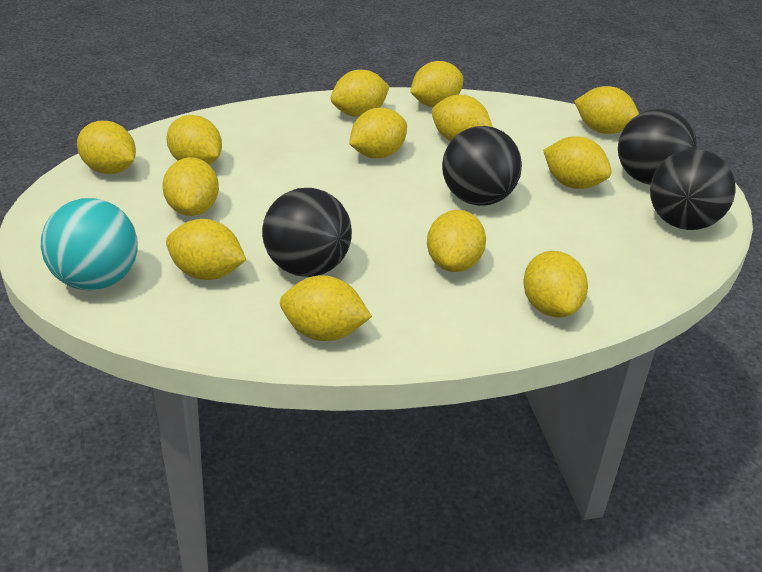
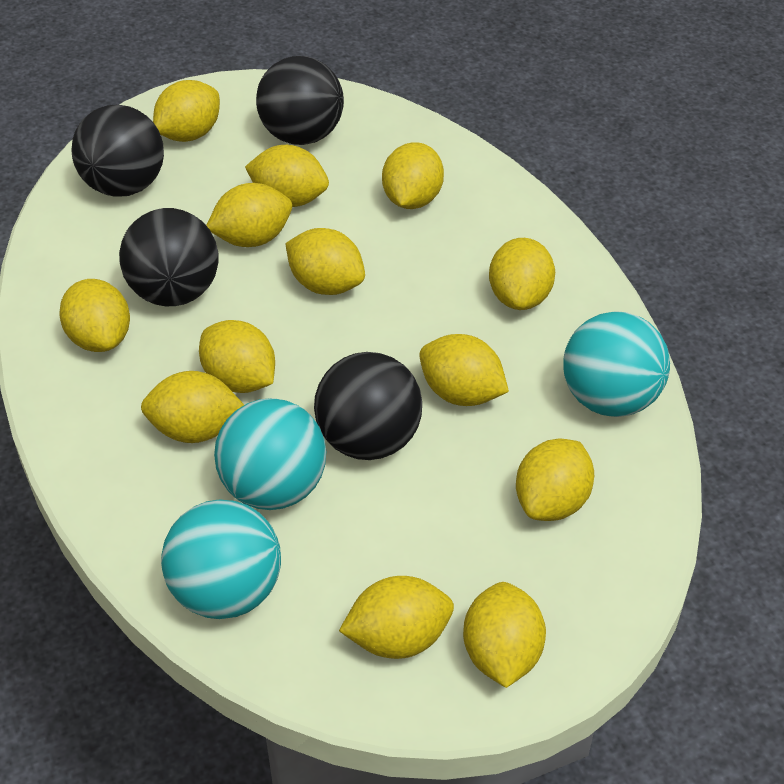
turquoise ball: [41,198,138,291] = 1 -> [161,499,281,619] [214,398,326,510] [563,311,670,417] = 3

